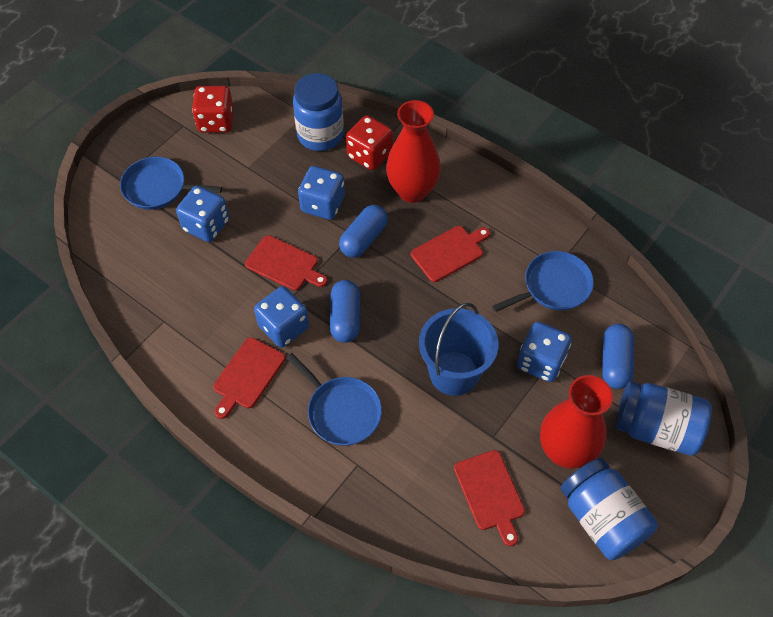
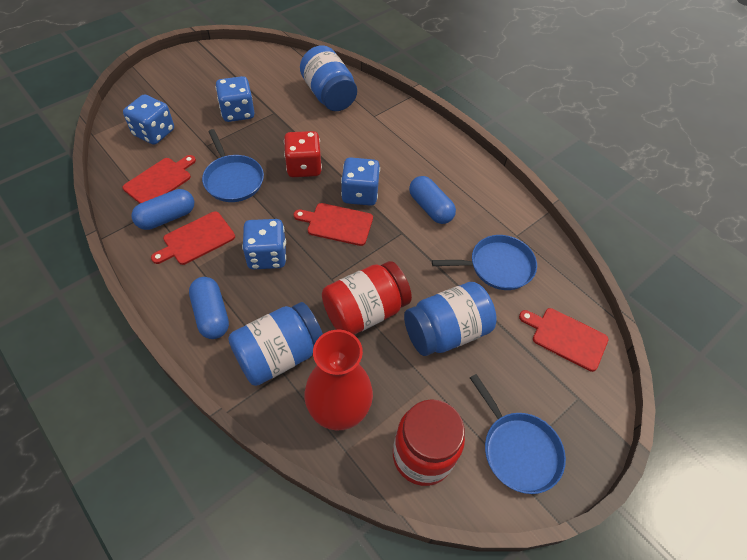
blue bucket: [419,303,498,396] = 1 -> none = 0
red dice: [192,86,234,133] [346,115,393,170] = 2 -> [284,131,322,177] = 1
red jar: none = 0 -> [322,261,412,335] [393,399,465,486] = 2
red vase: [386,100,441,203] [540,375,613,469] = 2 -> [304,330,373,430] = 1

